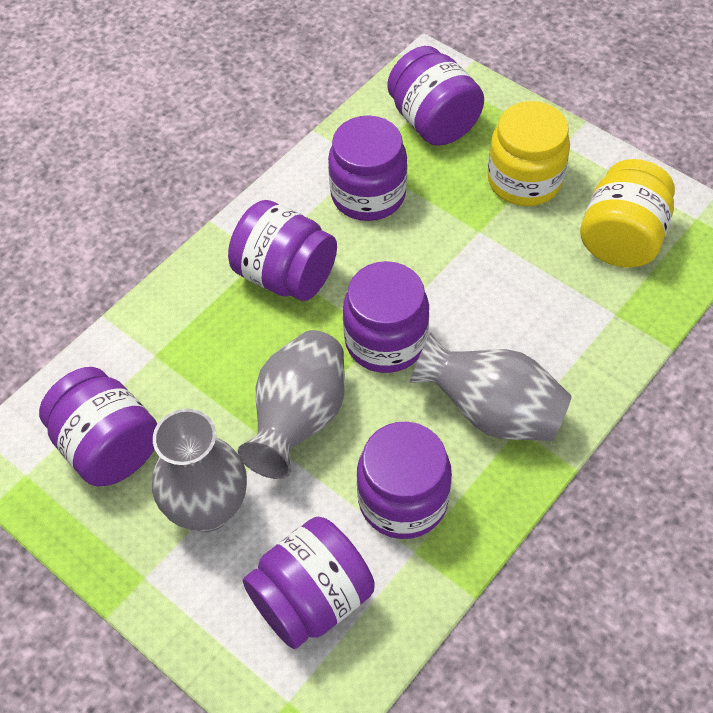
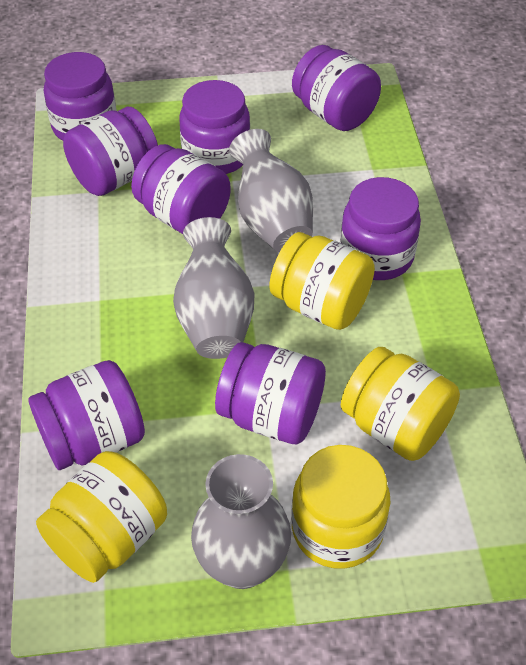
purple jar: [39,367,157,486] [228,200,337,301] [243,517,375,649] [328,115,407,221] [343,261,429,373] [357,422,452,539] [387,46,484,146] = 7 -> [29,360,145,470] [44,52,117,141] [63,107,158,196] [131,144,231,234] [179,80,250,174] [215,342,326,444] [292,45,381,131] [340,177,421,280] = 8
yellow jar: [488,101,570,206] [580,159,675,267] = 2 -> [36,451,167,583] [269,232,375,330] [291,445,390,569] [341,347,460,461] = 4

